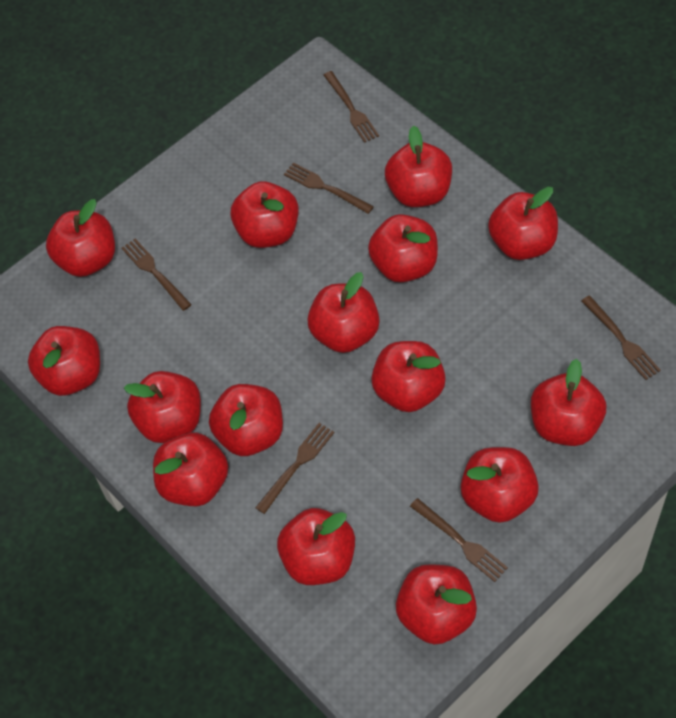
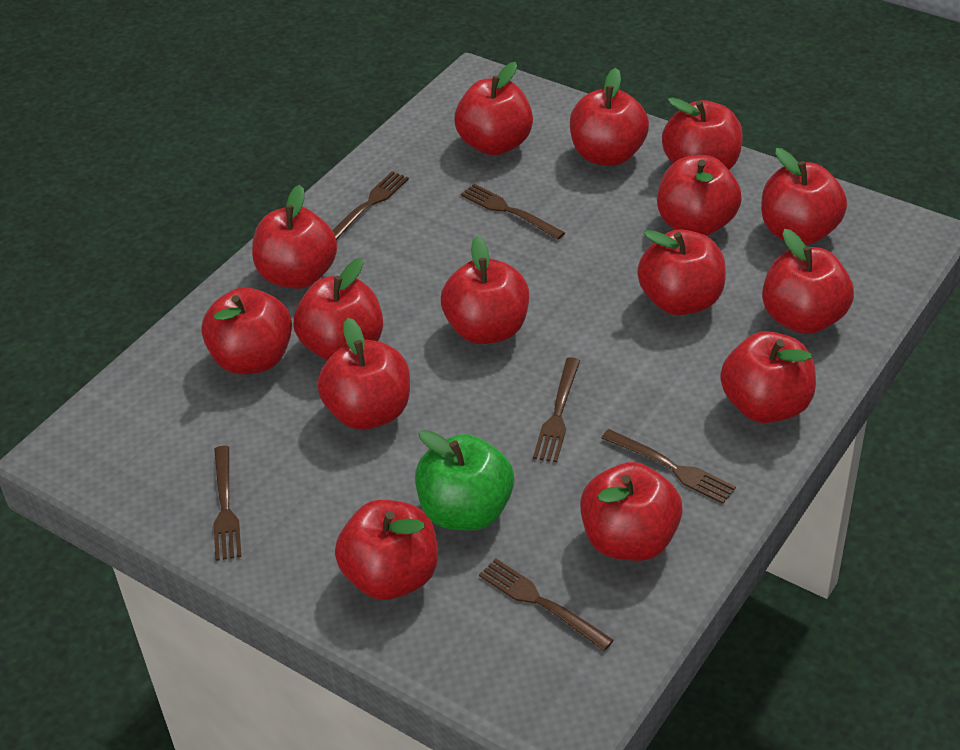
green apple: none = 0 -> [415,430,514,530] = 1

